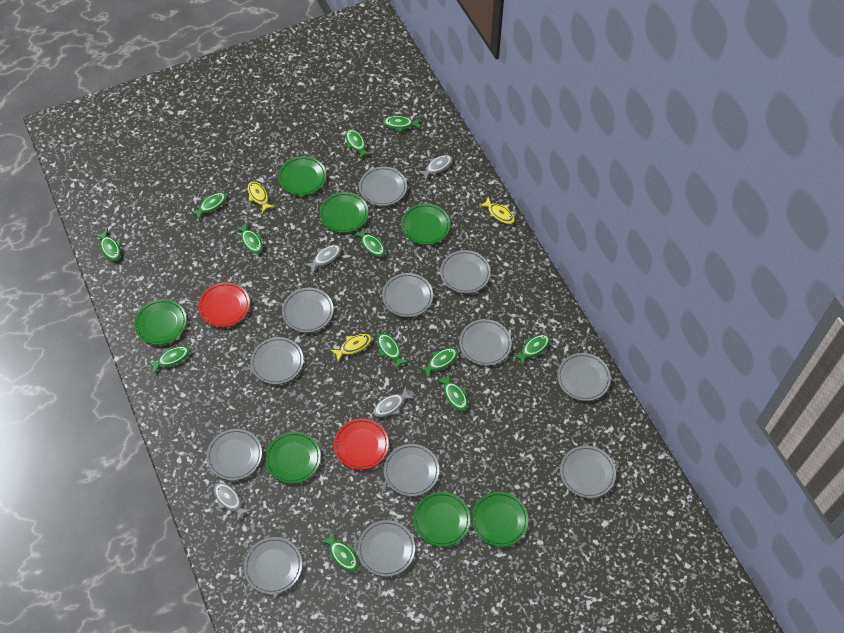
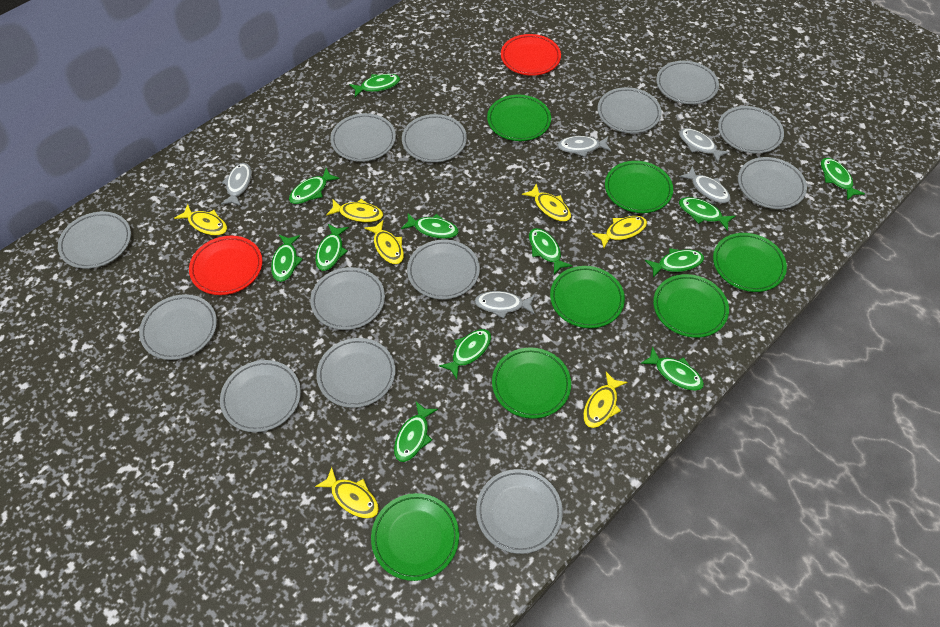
grey fish: [214,483,251,521] [304,245,341,274] [373,386,415,417] [417,155,453,180] = 4 -> [221,163,252,206] [475,291,535,319] [557,136,611,157] [679,128,729,163] [679,166,731,203] = 5
grey plate: [206,429,262,480] [244,537,302,594] [251,337,304,384] [282,288,334,333] [357,520,415,577] [359,166,407,206] [382,273,433,317] [384,444,439,496] [440,250,491,293] [459,319,512,366] [557,353,611,401] [560,446,616,498] = 12 -> [58,212,131,269] [139,294,217,360] [220,360,301,432] [310,267,385,330] [316,338,395,408] [330,113,396,162] [402,114,467,163] [407,240,480,299] [476,469,563,554] [598,87,662,133] [656,61,719,104] [718,106,784,154] [738,157,807,209] = 13
yellow fish: [248,181,275,213] [330,334,372,361] [479,196,515,224] = 3 -> [174,204,227,236] [315,467,379,519] [326,199,383,222] [364,220,404,264] [522,183,571,222] [583,372,627,428] [592,216,647,248] = 7

